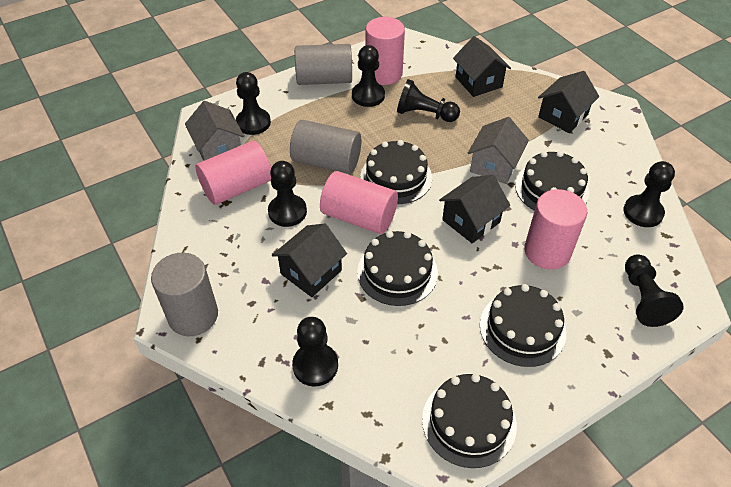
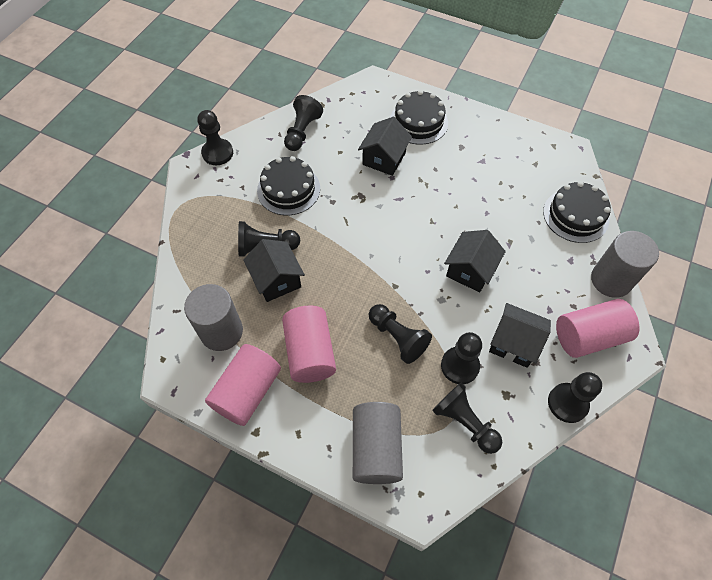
black cake: [357,231,438,306] [360,140,432,204] [422,374,517,468] [480,284,566,367] [515,151,589,211] = 5 -> [257,156,320,215] [390,90,448,145] [543,181,611,243] = 3
grey house: [185,101,244,161] [468,117,529,184] = 2 -> none = 0
pink cylinder: [196,141,271,205] [320,171,398,234] [366,17,405,85] [524,189,587,270] = 4 -> [205,344,281,426] [282,305,336,383] [556,299,640,358] = 3

